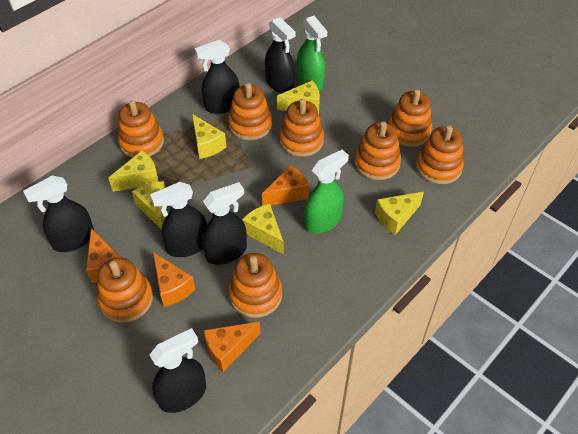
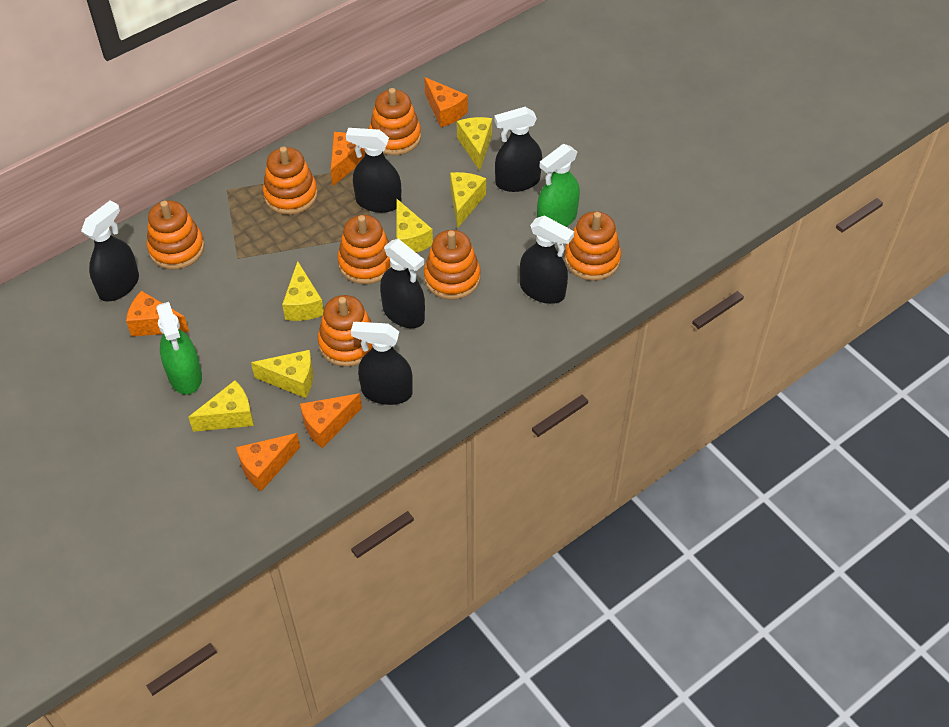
orange cheese: [86,228,121,283] [153,252,195,307] [204,322,261,372] [262,165,309,206] = 4 -> [126,291,189,337] [236,433,300,491] [300,393,362,448] [331,132,365,186] [424,77,468,127] = 5
orange stacking toy: [97,257,153,323] [118,100,164,158] [228,83,272,140] [229,253,282,318] [279,99,324,157] [354,121,401,180] [388,89,433,147] [416,125,464,184] = 8 -> [147,201,205,269] [263,146,318,215] [318,295,373,367] [337,215,391,284] [369,88,421,155] [424,230,481,300] [565,211,621,281] = 7

